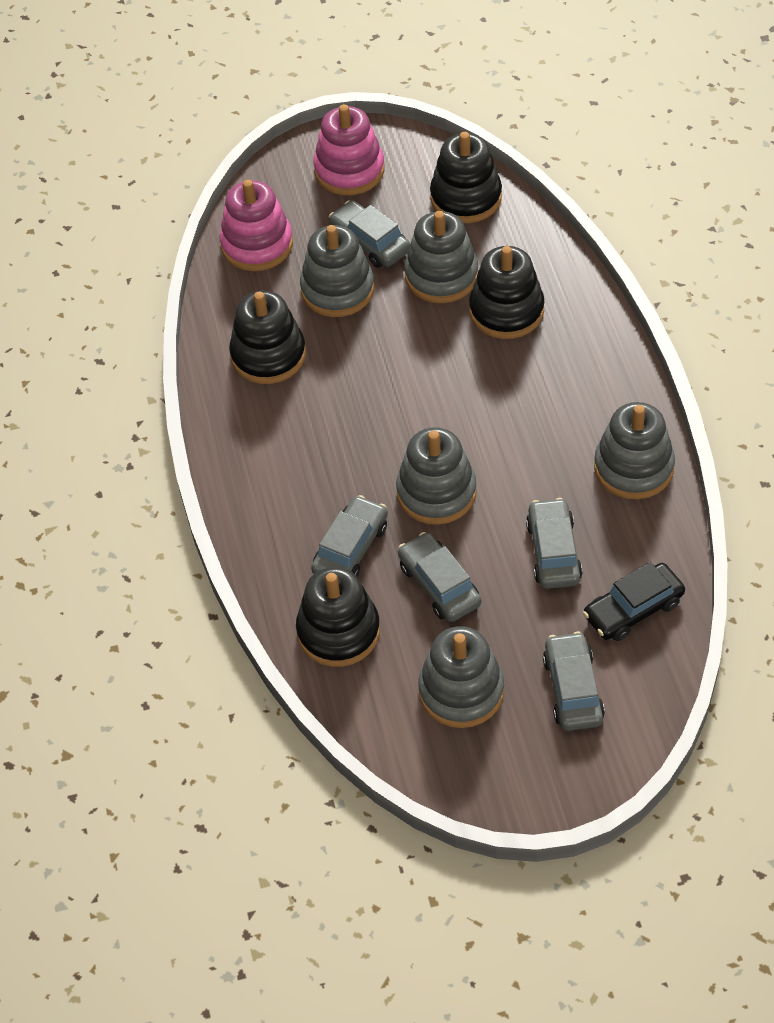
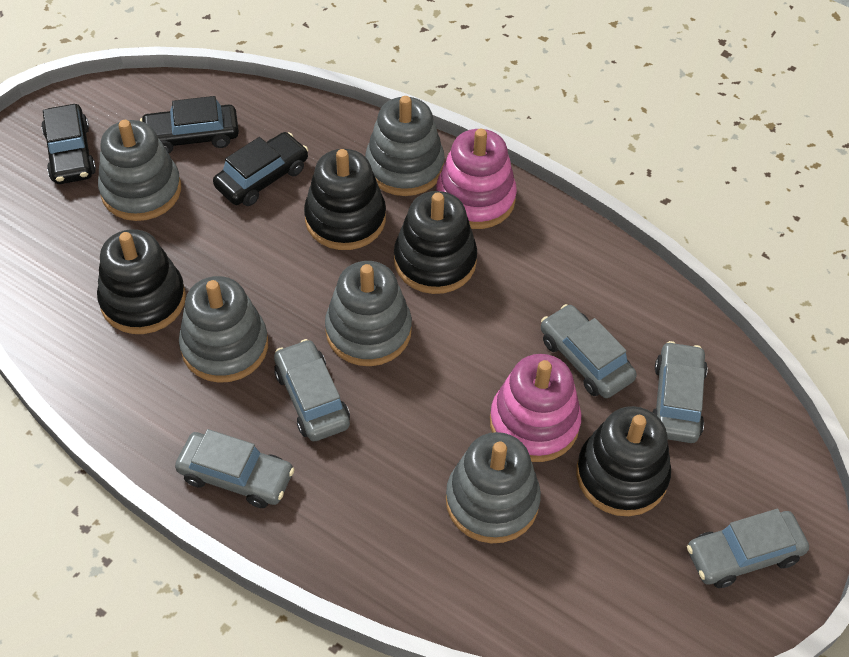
black car: [583,562,685,641] = 1 -> [41,104,96,184] [140,96,239,153] [213,132,308,206] = 3

